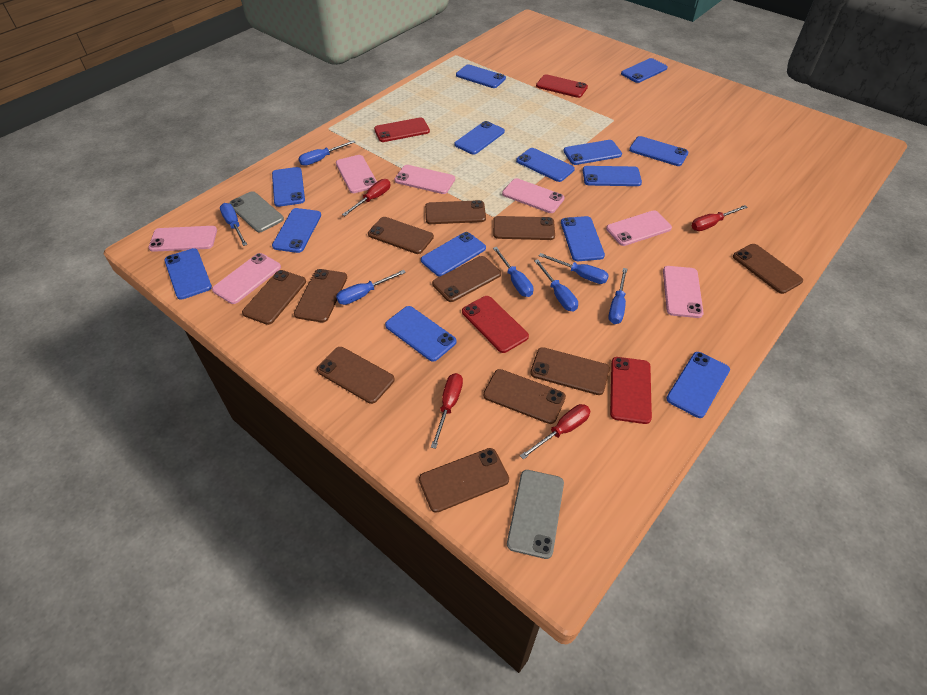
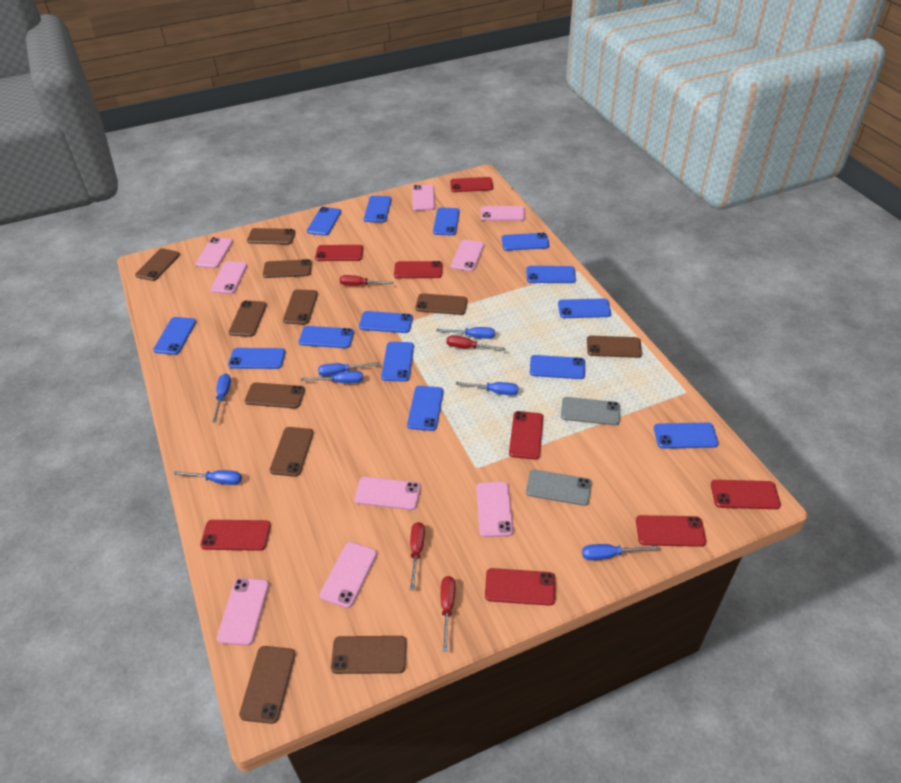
pink phone: [149,226,217,252] [212,253,281,304] [336,155,377,193] [395,165,455,194] [502,178,565,213] [606,210,672,246] [663,266,704,318] = 7 -> [195,237,233,268] [211,261,248,294] [217,578,269,646] [320,542,377,608] [354,477,421,510] [412,185,435,211] [451,240,484,271] [476,482,513,537] [481,206,525,221] = 9
red phone: [374,117,430,142] [462,296,529,353] [536,74,588,98] [610,357,652,424] = 4 -> [200,520,271,551] [315,245,364,261] [394,261,442,278] [450,177,493,192] [485,568,555,606] [509,411,544,460] [636,515,707,547] [711,480,781,509] = 8

